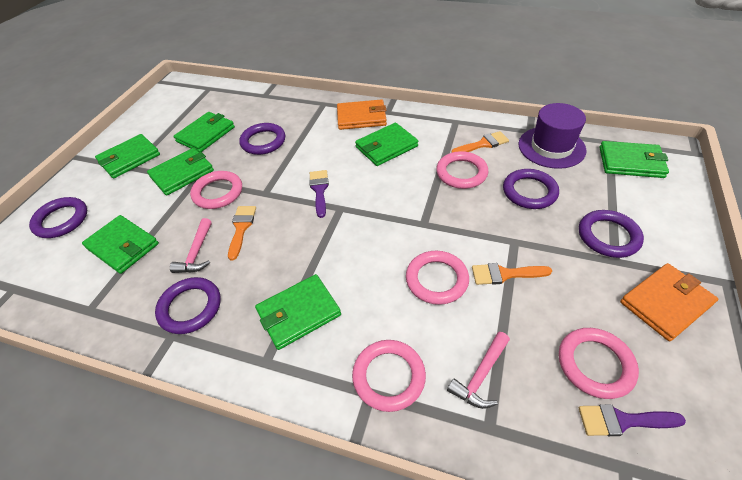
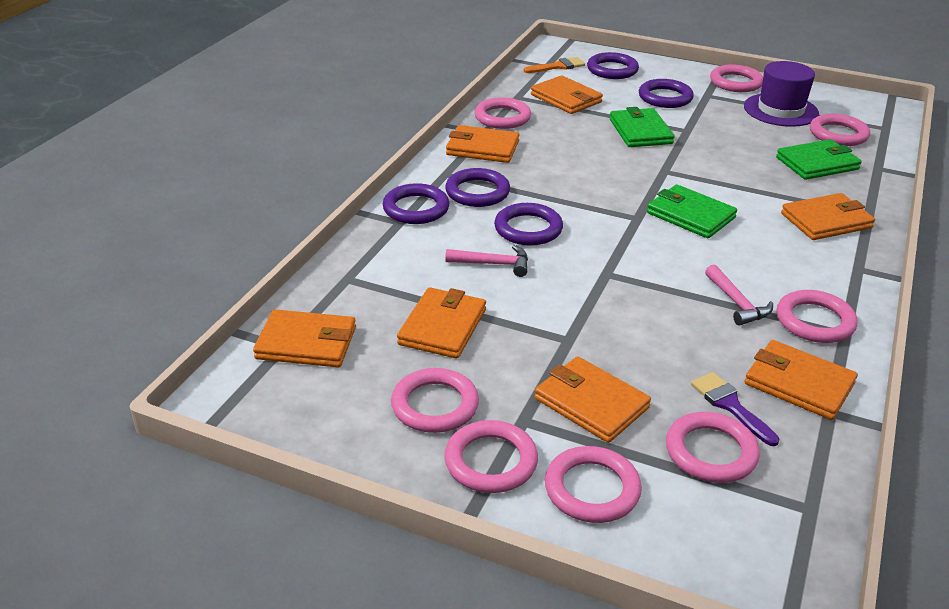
green wallet: [82,215,159,274] [95,134,160,179] [147,148,214,196] [174,112,235,152] [255,274,341,350] [355,123,418,166] [599,141,669,178] = 7 -> [610,107,675,147] [647,184,737,238] [776,139,862,180] = 3
orange brush: [228,206,256,260] [451,131,509,153] [472,263,552,285] = 3 -> [523,57,585,73] = 1
orange wallet: [337,99,387,130] [620,263,718,341] = 2 -> [253,309,356,367] [397,287,486,359] [446,125,519,163] [531,75,603,114] [534,356,651,443] [745,340,858,420] [781,193,875,240] = 7
pink ring: [190,171,242,209] [352,340,426,412] [406,251,469,305] [436,151,488,189] [559,328,639,399] = 5 -> [391,368,479,433] [444,420,538,493] [474,97,531,129] [545,446,642,523] [666,412,760,483] [710,64,763,92] [777,290,857,343] [810,114,870,146] = 8
purple brush: [309,170,329,218] [579,404,686,436] = 2 -> [691,372,780,446] = 1

